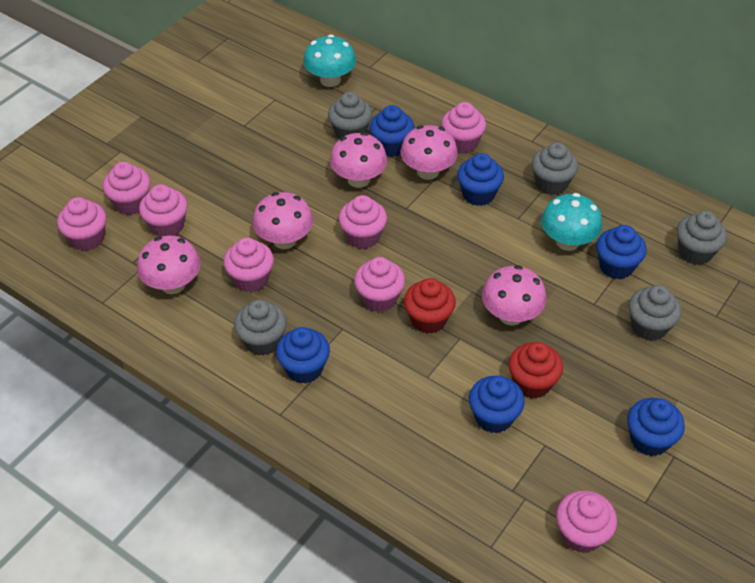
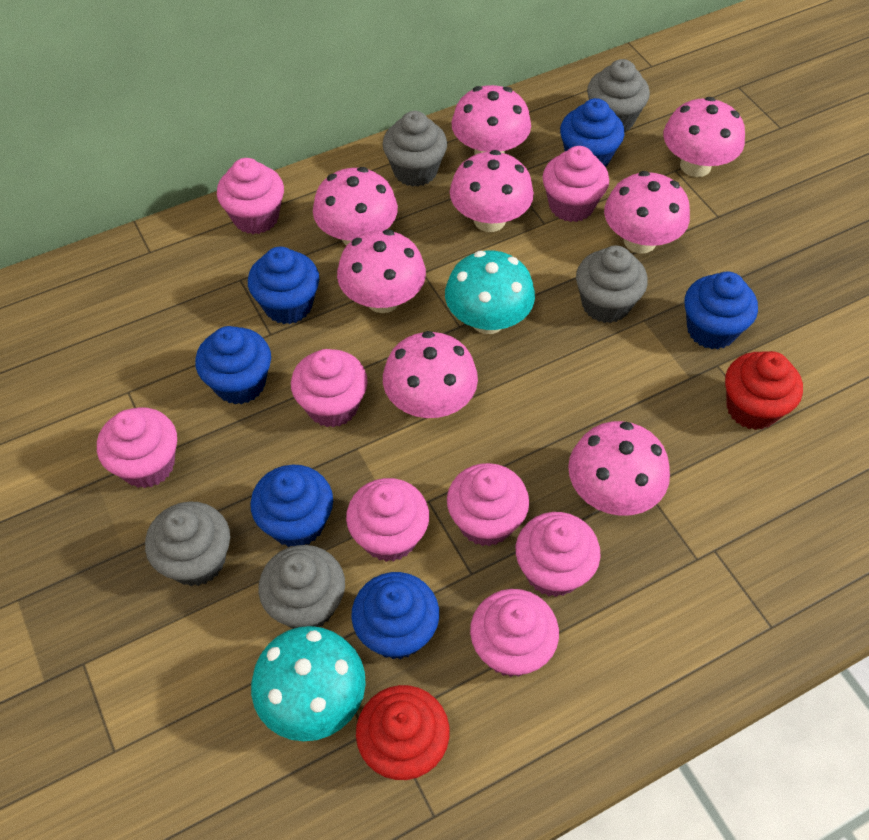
pink mushroom: [137,236,201,294] [252,192,313,249] [330,132,387,188] [400,125,458,180] [482,265,546,326] = 5 -> [313,167,398,246] [337,229,426,313] [383,331,478,418] [450,150,534,232] [452,85,531,155] [568,421,670,516] [604,171,690,254] [664,97,745,177] = 8

